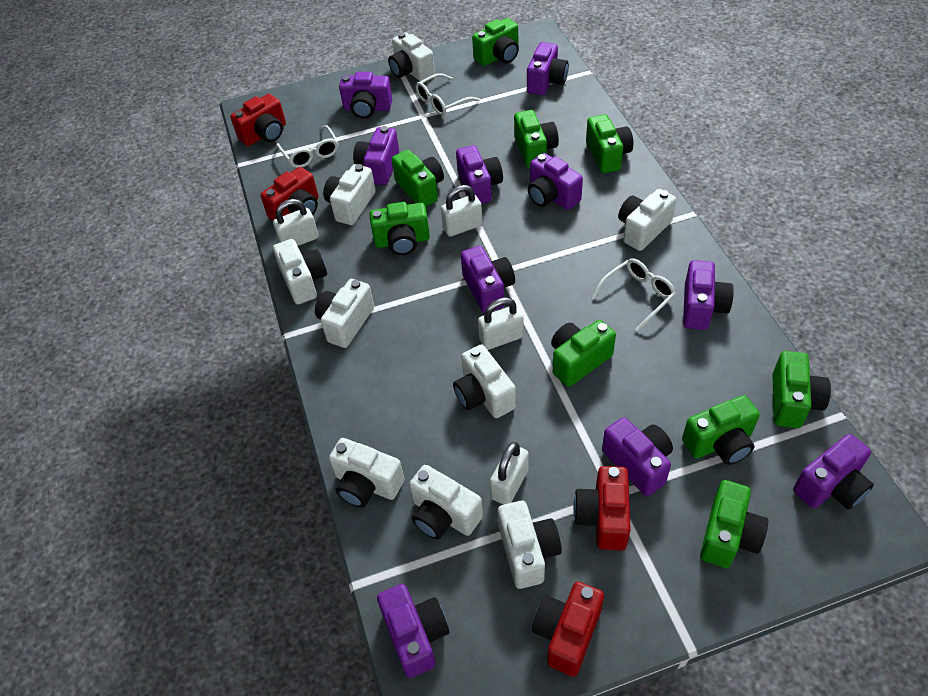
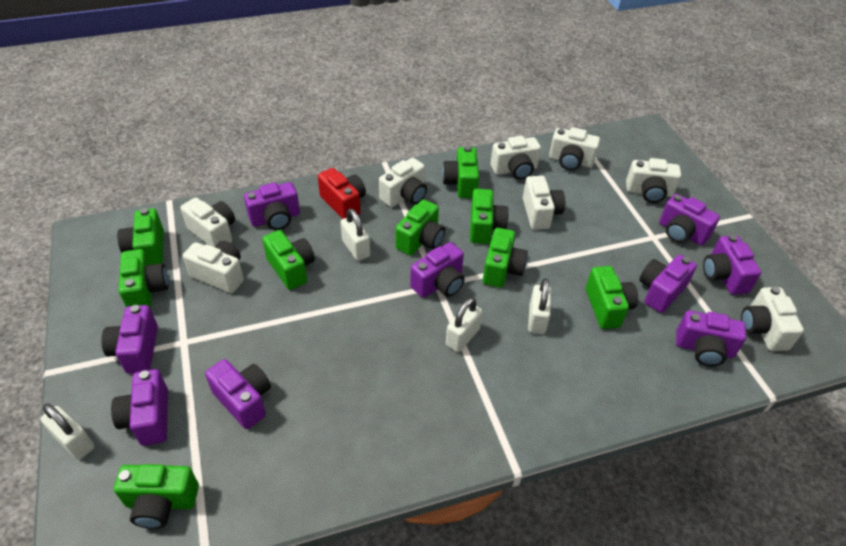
purple camera: [339,72,392,119] [353,126,399,185] [377,584,449,678] [456,145,503,204] [461,246,515,313] [527,42,569,95] [528,153,583,210] [602,417,673,496] [683,260,734,330] [793,434,874,510] = 10 -> [101,305,158,374] [111,369,168,446] [205,359,271,429] [244,182,300,230] [410,242,465,298] [639,255,697,313] [659,194,720,246] [676,310,746,366] [703,235,761,295] = 9
red camera: [230,94,286,146] [261,167,319,221] [532,581,604,677] [573,466,631,551] = 4 -> [318,168,366,219] = 1
white camera: [273,239,327,304] [315,279,374,348] [323,164,376,225] [329,438,404,508] [388,32,435,81] [409,465,483,539] [453,344,516,418] [498,501,562,589] [618,189,676,251] = 9 -> [180,197,235,247] [183,241,244,293] [379,158,427,207] [491,136,541,180] [523,176,565,230] [549,127,600,171] [626,158,681,203] [741,286,804,351] = 8
white glasses: [276,125,338,168] [416,73,480,115] [592,258,676,332] = 3 -> none = 0

